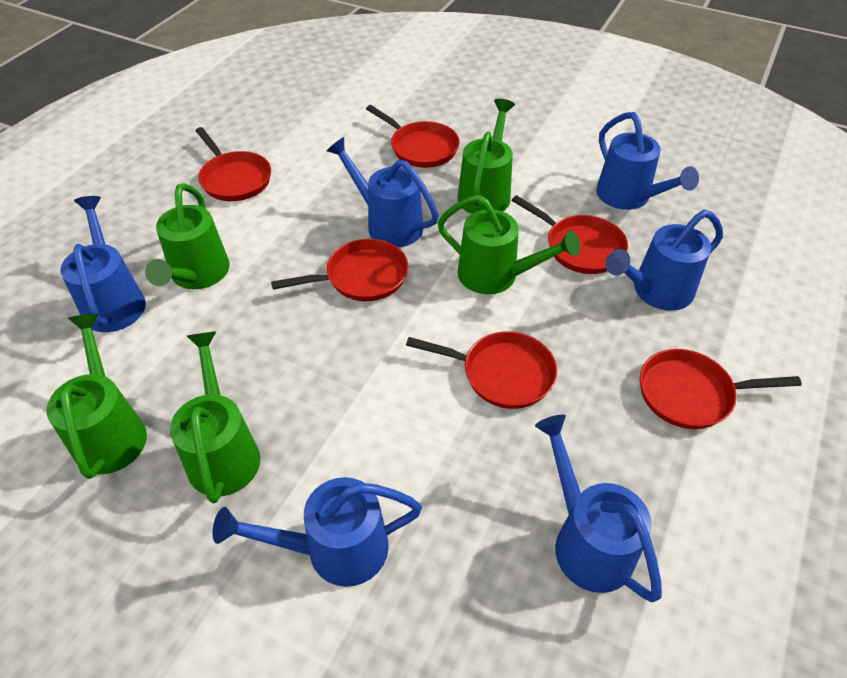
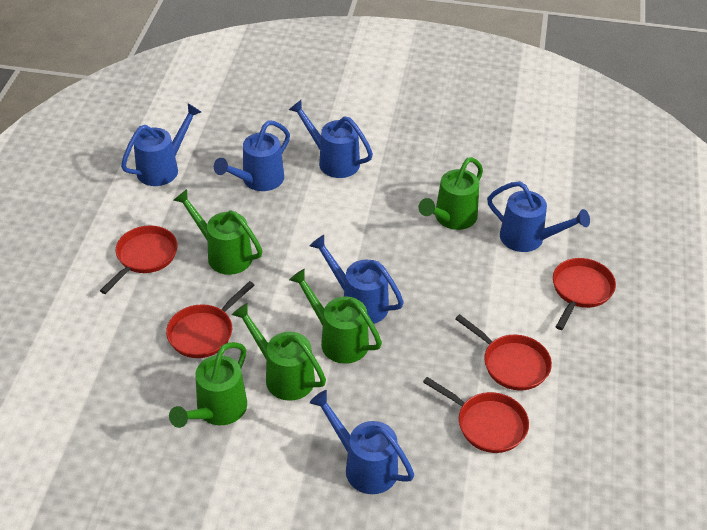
red pan: [195,127,271,201] [271,239,408,301] [366,105,460,168] [406,331,557,409] [512,195,628,274] [640,349,802,429] = 6 -> [100,225,178,294] [166,281,255,358] [423,377,529,453] [455,314,552,390] [553,258,616,330] = 5

